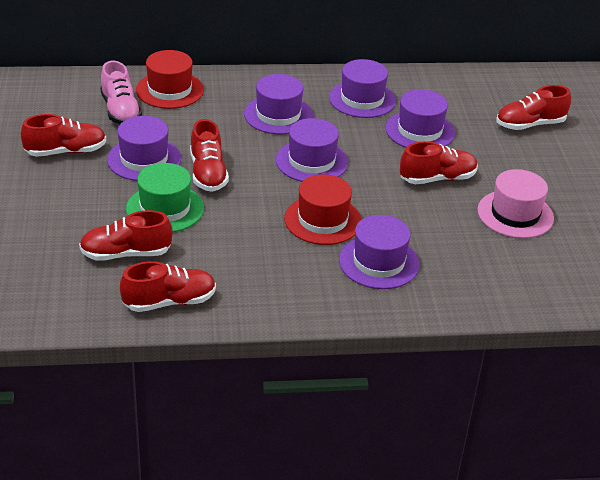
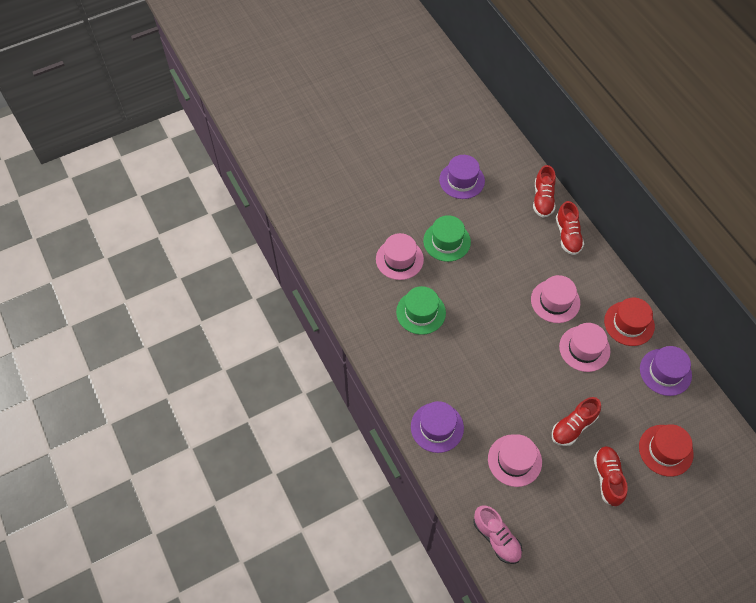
green hat: [126,163,204,232] = 1 -> [396,286,446,335] [423,215,471,262] = 2
pink hat: [477,169,554,238] = 1 -> [376,233,424,280] [488,434,542,487] [531,275,580,323] [559,323,610,372] = 4
purple hat: [107,116,181,181] [244,74,313,134] [276,118,348,182] [329,59,396,118] [339,215,420,289] [385,90,455,148] = 6 -> [411,401,464,453] [439,155,485,199] [640,346,692,396] = 3
red shoe: [21,114,106,157] [79,210,173,261] [120,261,216,312] [190,119,229,192] [400,141,478,184] [496,85,571,130] = 6 -> [533,165,556,217] [552,397,601,446] [556,201,584,255] [594,446,628,507] = 4

